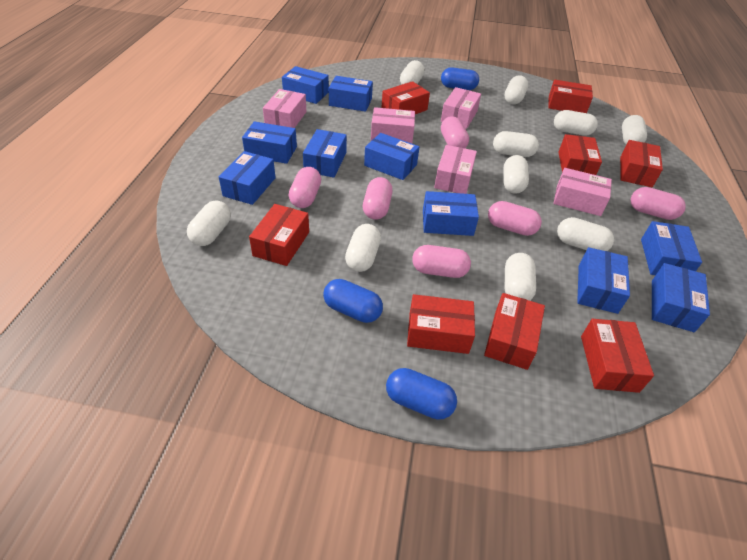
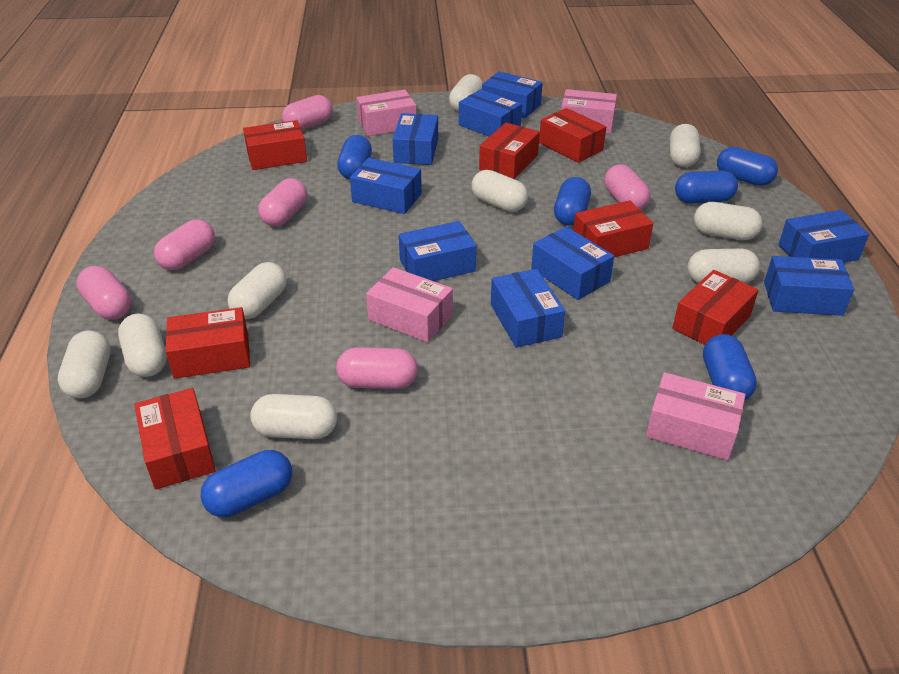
blue box: [219,151,276,205] [242,121,297,164] [282,66,329,104] [303,129,347,177] [329,76,373,112] [364,133,419,180] [423,191,479,236] [577,247,630,314] [641,221,702,275] [652,263,710,332] = 10 -> [350,158,422,214] [393,113,438,165] [399,221,476,281] [459,89,522,137] [482,71,543,118] [491,269,565,348] [531,226,614,300] [764,256,854,316] [778,210,869,263] = 9
blue capsule: [323,279,383,323] [386,368,457,420] [441,67,479,90] = 3 -> [201,450,292,517] [337,135,372,179] [554,177,591,226] [675,170,738,204] [703,334,757,401] [717,147,778,186] = 6
pink box: [263,89,306,128] [371,107,415,143] [434,145,477,194] [441,87,481,129] [553,168,612,216] = 5 -> [356,90,417,136] [366,267,453,343] [561,89,617,134] [646,372,746,460] = 4
red box: [249,204,309,266] [381,81,430,114] [407,294,475,354] [484,293,545,370] [548,80,593,113] [558,134,602,175] [581,319,654,393] [620,140,663,187] = 8 -> [134,388,216,490] [166,307,250,379] [243,120,307,170] [479,123,540,179] [539,108,606,163] [573,200,653,257] [672,270,759,345] = 7
white capsule: [187,200,231,246] [345,224,381,272] [400,60,425,84] [493,131,539,157] [503,155,529,194] [505,75,528,104] [505,253,536,301] [554,110,598,136] [557,217,614,251] [622,115,647,145] = 10 -> [58,330,111,398] [118,313,167,377] [228,262,287,319] [250,394,337,439] [449,74,483,112] [471,170,528,212] [670,124,700,167] [688,249,760,283] [694,202,762,240] = 9

